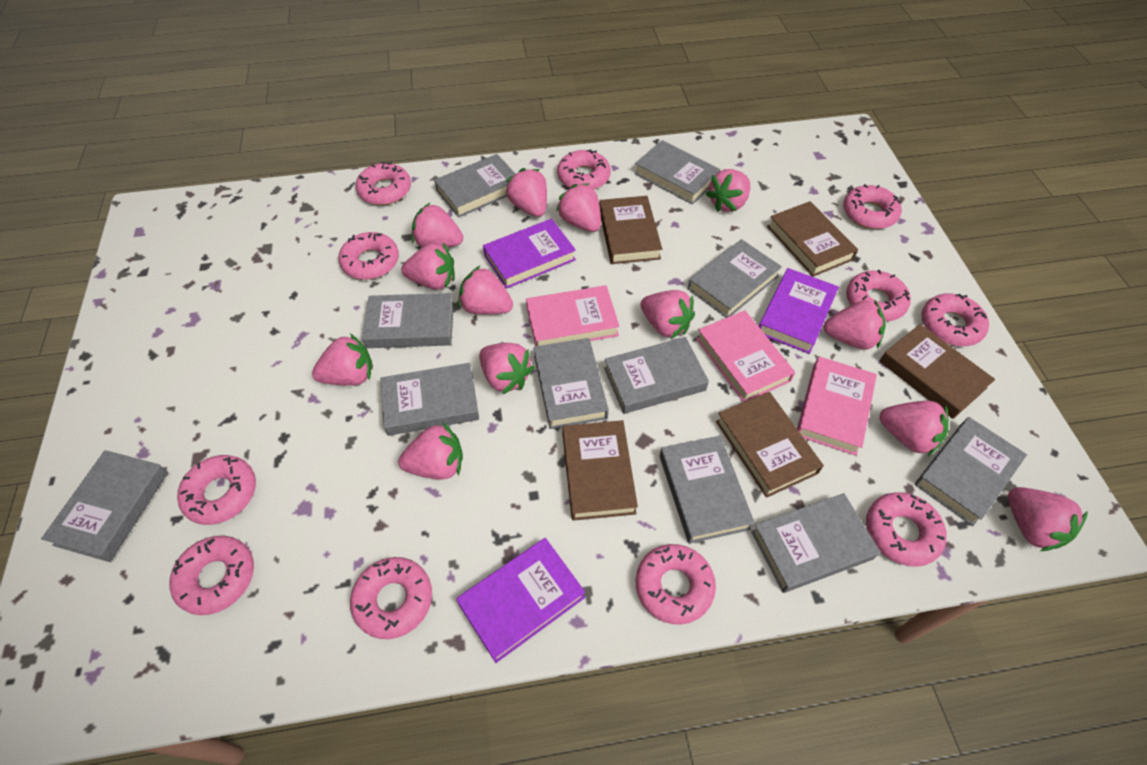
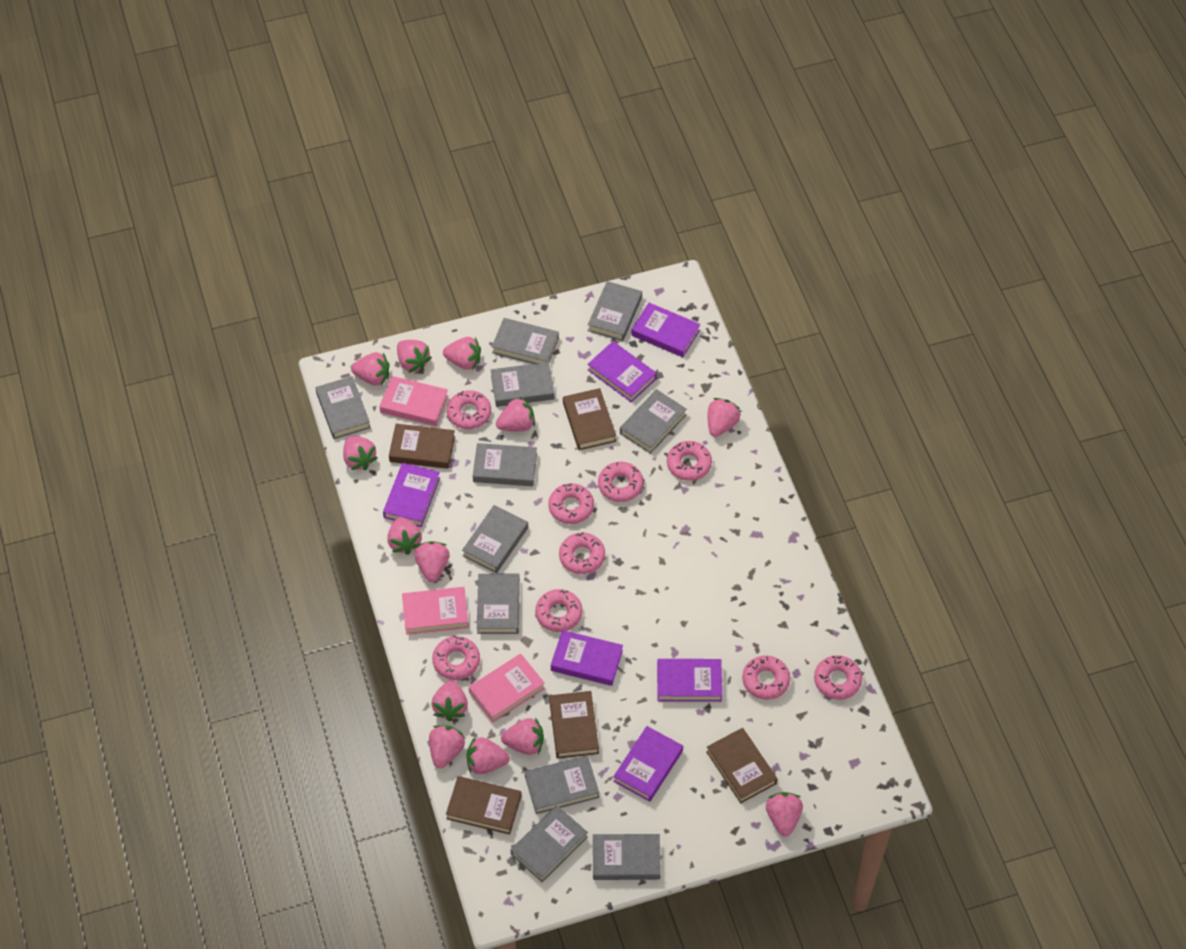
pink donut: [170,536,254,615] [177,455,256,525] [339,232,399,280] [350,557,432,639] [356,162,411,205] [557,150,611,189] [636,544,716,625] [843,184,902,229] [846,270,911,321] [866,492,947,567] [921,293,989,346] = 11 -> [432,636,480,680] [447,390,491,429] [535,589,582,632] [548,483,594,524] [559,532,605,574] [598,462,643,502] [667,441,712,481] [742,655,790,700] [814,655,862,700] = 9
purple book: [456,538,585,663] [483,219,576,289] [759,268,839,354] = 3 -> [383,463,440,527] [551,630,623,686] [588,341,657,402] [613,726,683,802] [631,303,700,357] [657,659,722,702] = 6

